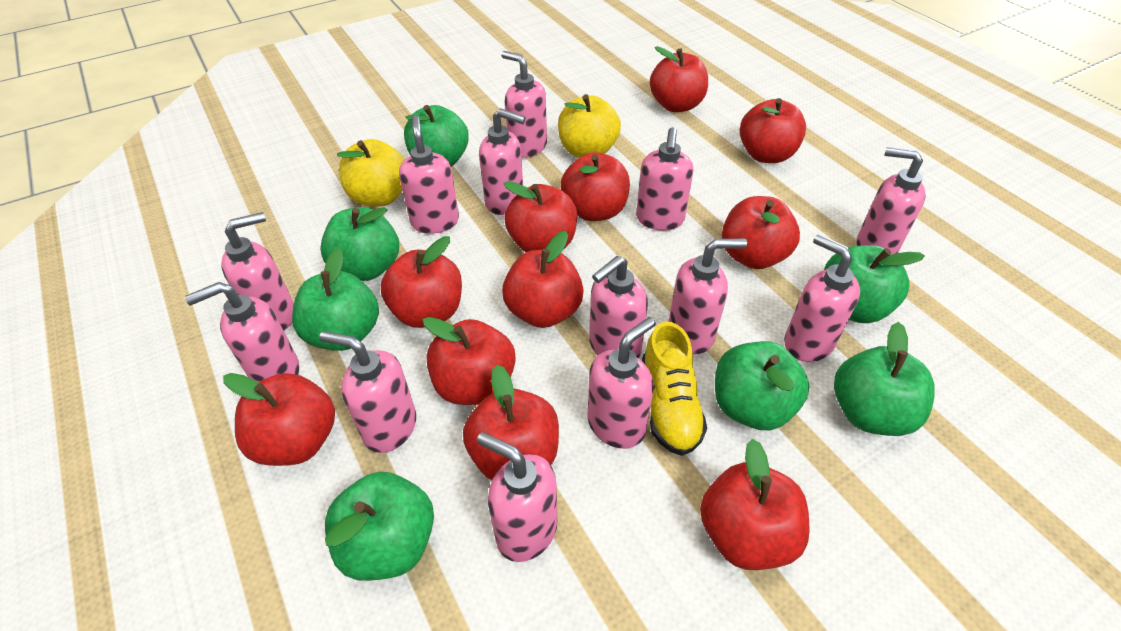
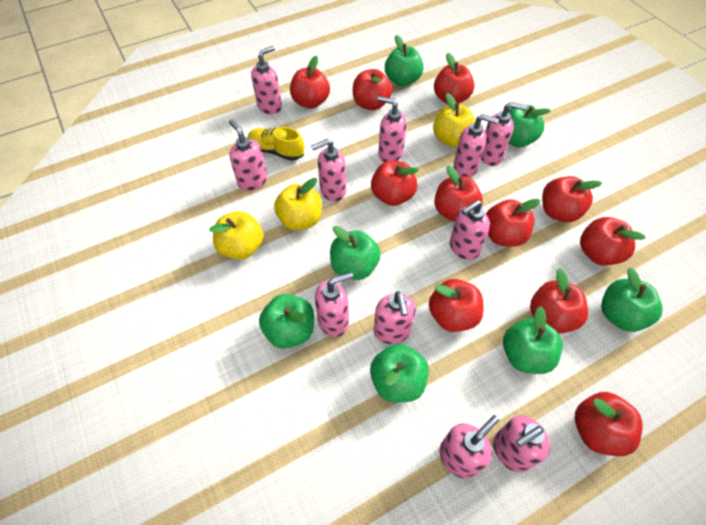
pink soap dispenser: [185,282,299,382] [221,212,294,330] [319,331,416,453] [399,115,459,234] [477,432,558,562] [479,108,526,215] [501,51,547,158] [587,317,656,449] [589,256,648,358] [636,127,693,231] [668,238,747,354] [784,234,860,362] [856,147,926,254] = 13 -> [229,119,267,191] [251,46,282,114] [311,139,346,202] [315,272,353,337] [374,291,416,344] [377,96,407,162] [439,415,499,479] [450,200,490,260] [454,114,499,177] [481,102,527,166] [493,416,550,472] = 11
yellow apple: [337,139,405,207] [558,94,621,158] = 2 -> [209,211,263,260] [274,178,322,231] [433,93,475,147] = 3

